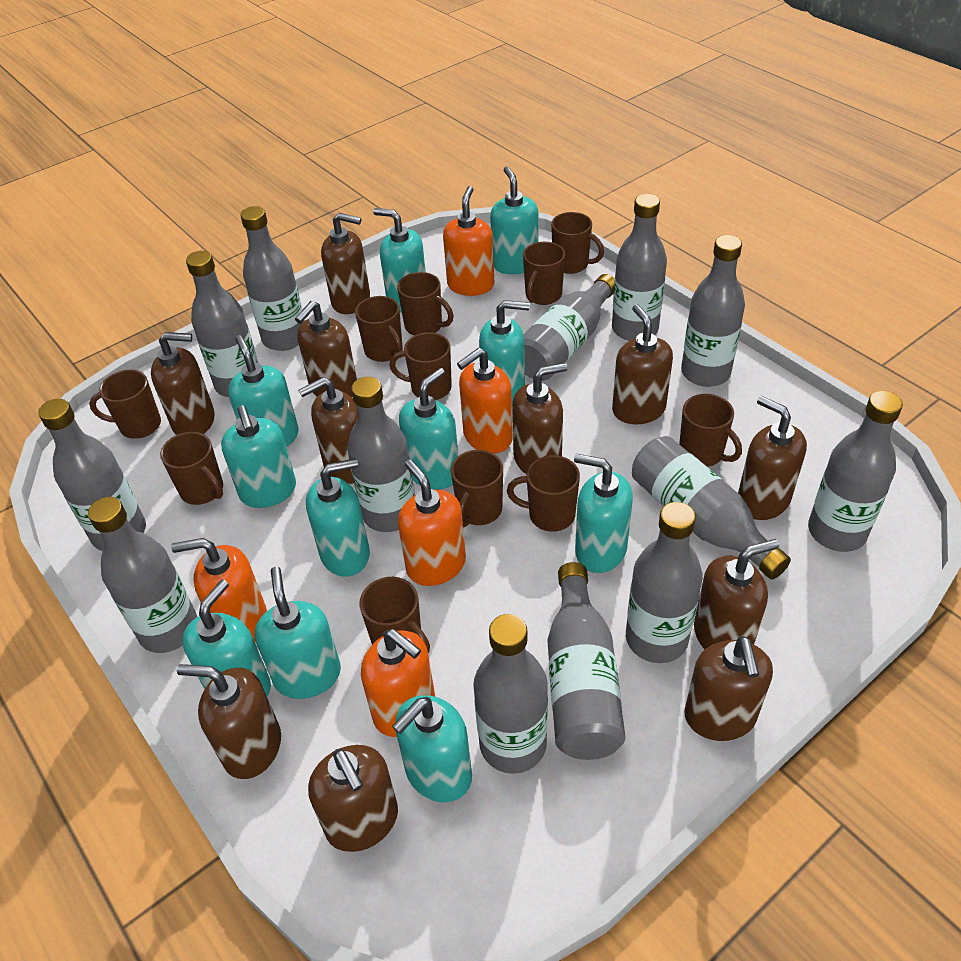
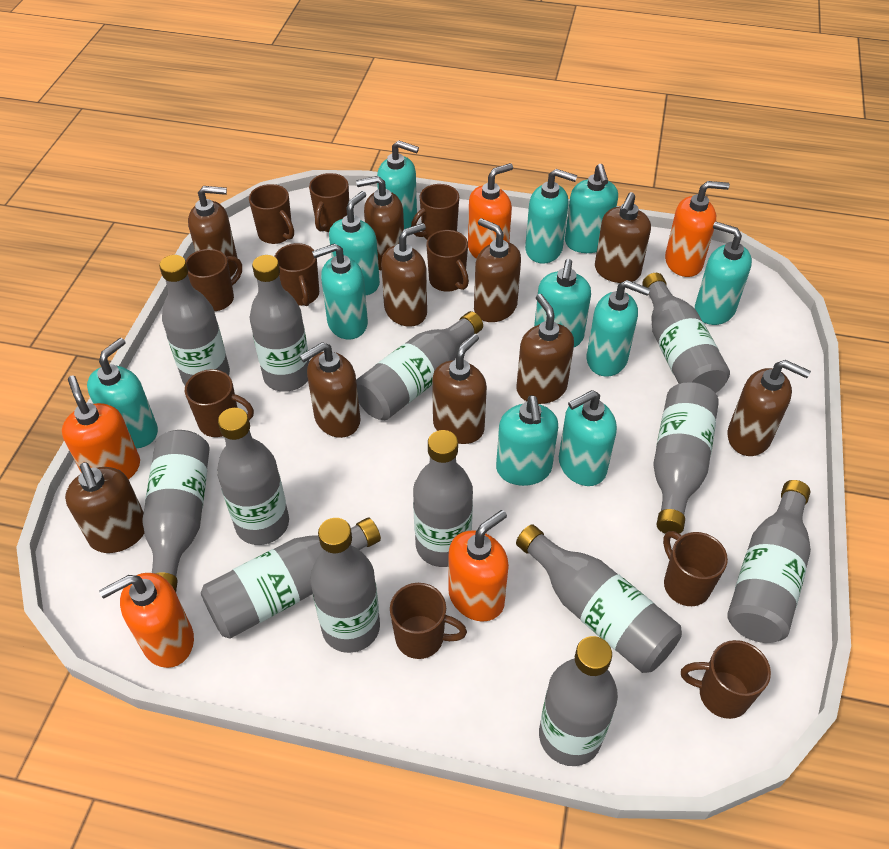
brown mug: [89,370,161,439] [160,432,223,505] [355,296,403,362] [359,577,430,653] [390,332,452,400] [397,272,454,336] [451,450,503,528] [507,455,580,532] [523,242,565,305] [551,212,604,274] [679,394,742,467] = 11 -> [185,369,254,437] [186,249,242,311] [249,184,294,244] [275,243,319,306] [309,173,349,232] [390,583,467,659] [411,184,459,239] [426,230,469,292] [663,531,728,606] [681,640,771,719] = 10
brown soap dispenser: [151,332,215,435] [177,664,281,779] [295,301,357,397] [298,377,358,484] [308,745,398,852] [321,213,370,314] [512,363,567,474] [612,304,673,424] [684,636,773,741] [694,539,779,649] [738,396,807,520] = 11 -> [65,462,144,553] [188,186,237,277] [300,342,361,438] [356,176,404,271] [381,223,427,326] [432,334,487,444] [474,218,521,322] [516,294,574,404] [595,192,651,283] [728,360,811,456] = 10

